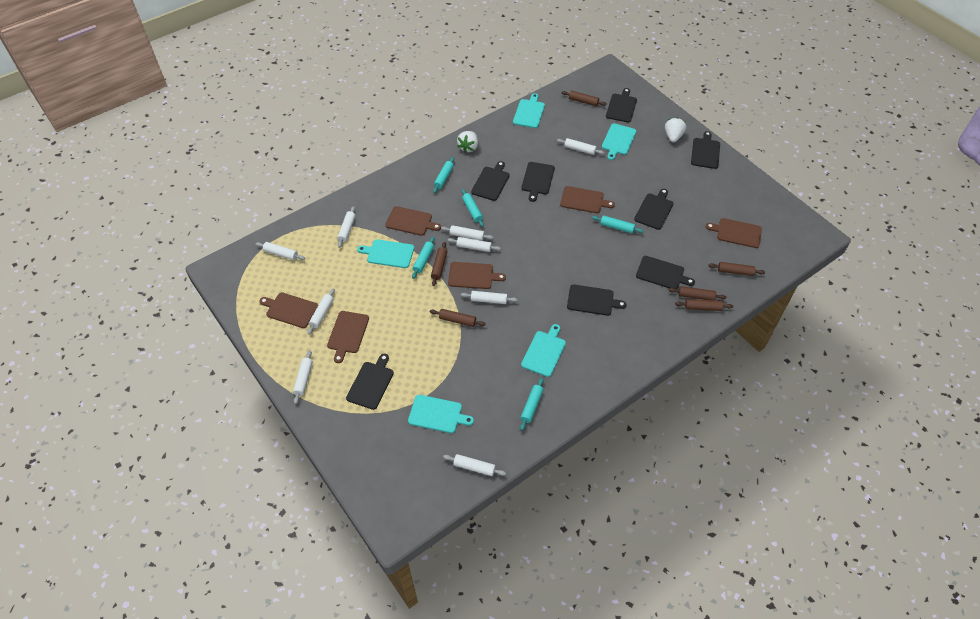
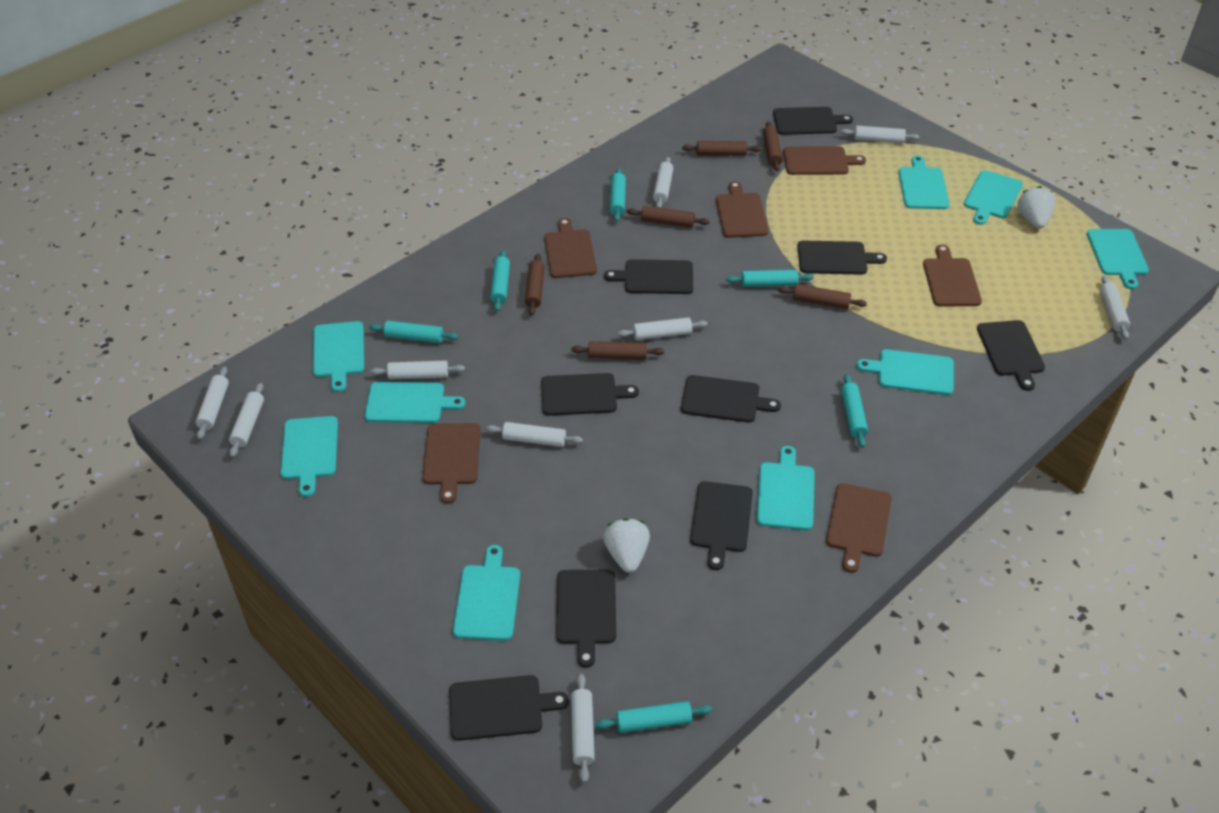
black cutting board: [346,354,394,410] [471,161,509,201] [521,162,555,202] [567,284,627,316] [606,88,637,123] [634,189,673,230] [636,256,695,289] [691,131,720,169] = 8 -> [449,675,569,741] [541,373,639,416] [556,569,616,668] [604,259,693,294] [681,375,781,423] [690,481,753,570] [773,107,853,135] [797,241,887,275] [977,320,1045,391] = 9
turquoise cutting board: [357,239,414,268] [408,395,474,433] [513,93,545,128] [521,324,566,377] [602,123,636,160] = 5 -> [280,416,338,497] [313,321,364,392] [365,382,465,423] [453,545,520,641] [757,446,815,530] [857,349,954,395] [898,155,950,209] [964,170,1023,225] [1087,229,1149,289] = 9
turquoise rolling pin: [412,237,435,279] [433,157,454,193] [462,189,484,227] [520,378,544,431] [592,215,644,233] = 5 -> [369,321,459,343] [490,250,510,311] [596,701,712,733] [610,168,626,222] [726,270,814,287] [841,374,868,448] = 6

